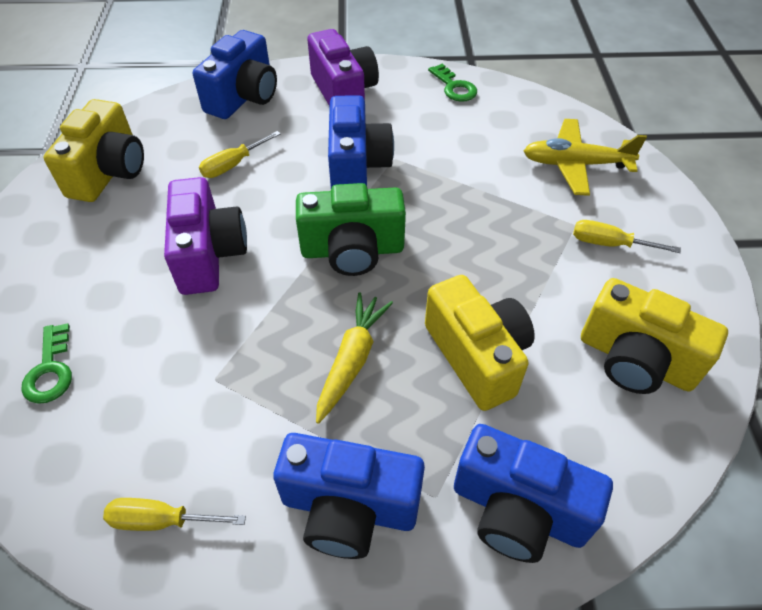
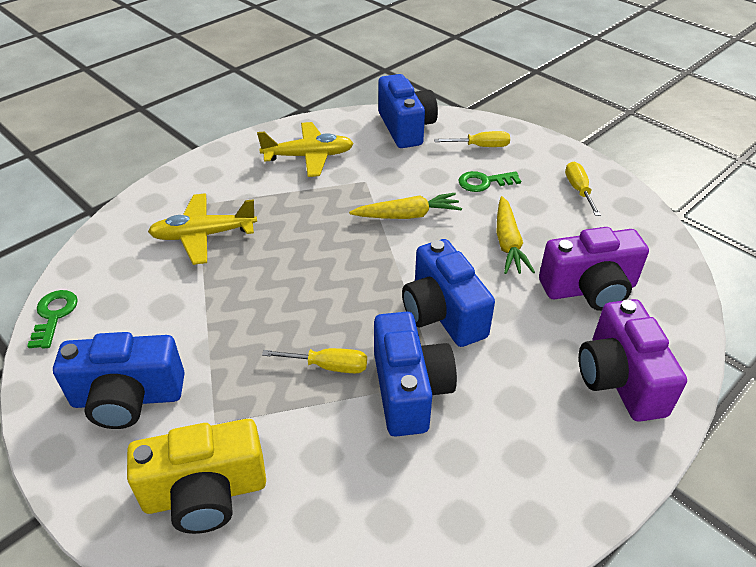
green camera: [296,183,406,276] = 1 -> none = 0
yellow camera: [44,99,144,202] [425,275,535,411] [581,278,728,394] = 3 -> [127,419,266,534] = 1
yellow carrot: [316,292,393,424] = 1 -> [349,193,462,219] [497,196,535,274] = 2
yellow plane: [524,119,647,196] = 1 -> [148,193,257,265] [257,122,354,177] = 2

